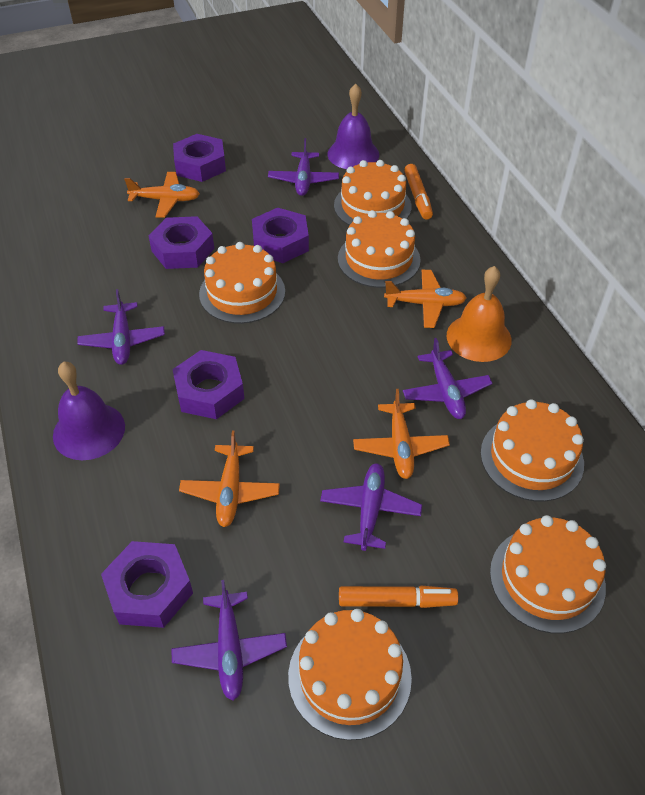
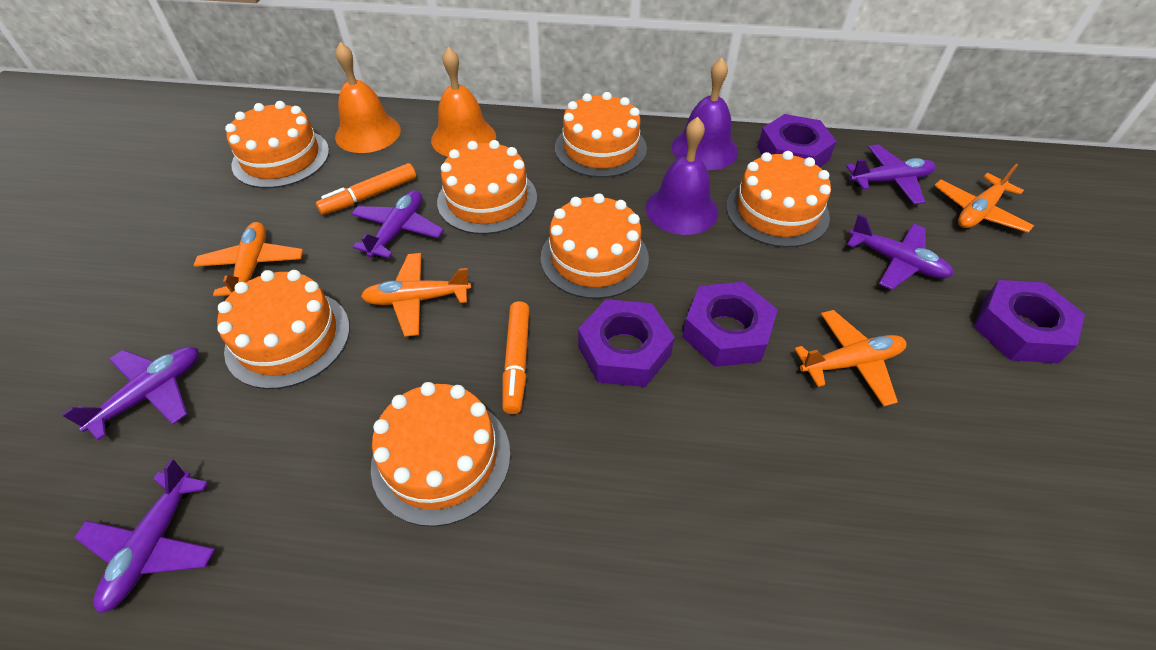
orange bell: [447,266,512,362] = 1 -> [335,42,401,153] [431,47,496,157] = 2
orange cake: [199,242,285,324] [288,609,412,740] [334,160,412,226] [338,210,421,288] [481,399,584,502] [490,515,606,634] = 6 -> [217,270,350,389] [225,101,329,188] [371,382,511,527] [437,140,537,234] [541,193,649,299] [555,92,647,178] [726,151,831,247] = 7
purple nut: [101,541,193,628] [149,216,214,269] [172,350,245,419] [173,134,226,182] [252,208,309,263] = 5 -> [578,299,675,387] [682,282,778,367] [758,114,837,167] [974,280,1085,363] = 4

